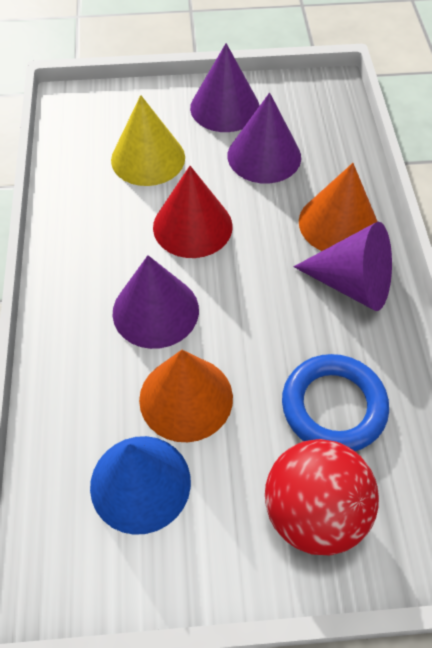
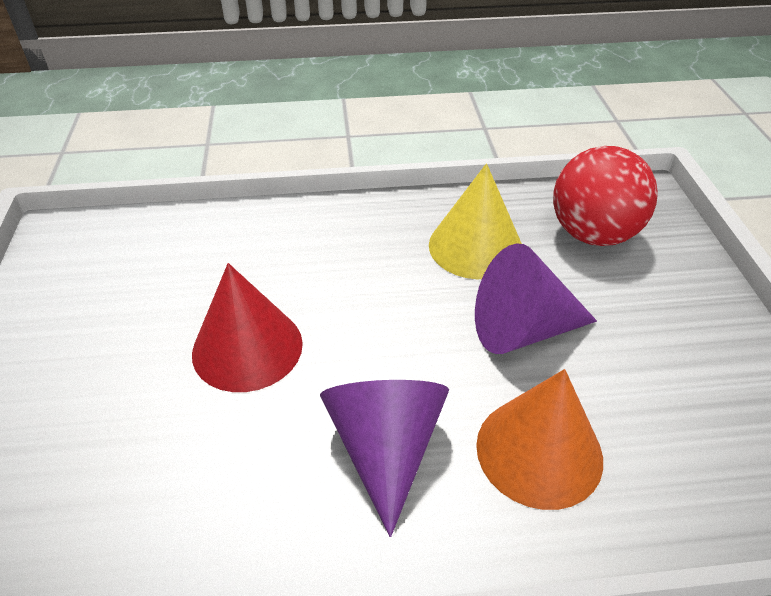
blue cone: [90,436,191,535] = 1 -> none = 0
blue ring: [282,354,389,451] = 1 -> none = 0
orange cone: [139,350,233,442] [299,163,378,251] = 2 -> [476,369,603,510] = 1
purple cone: [112,255,199,349] [190,43,260,132] [228,93,301,183] [294,222,392,311] = 4 -> [320,380,449,537] [475,243,597,354] = 2

